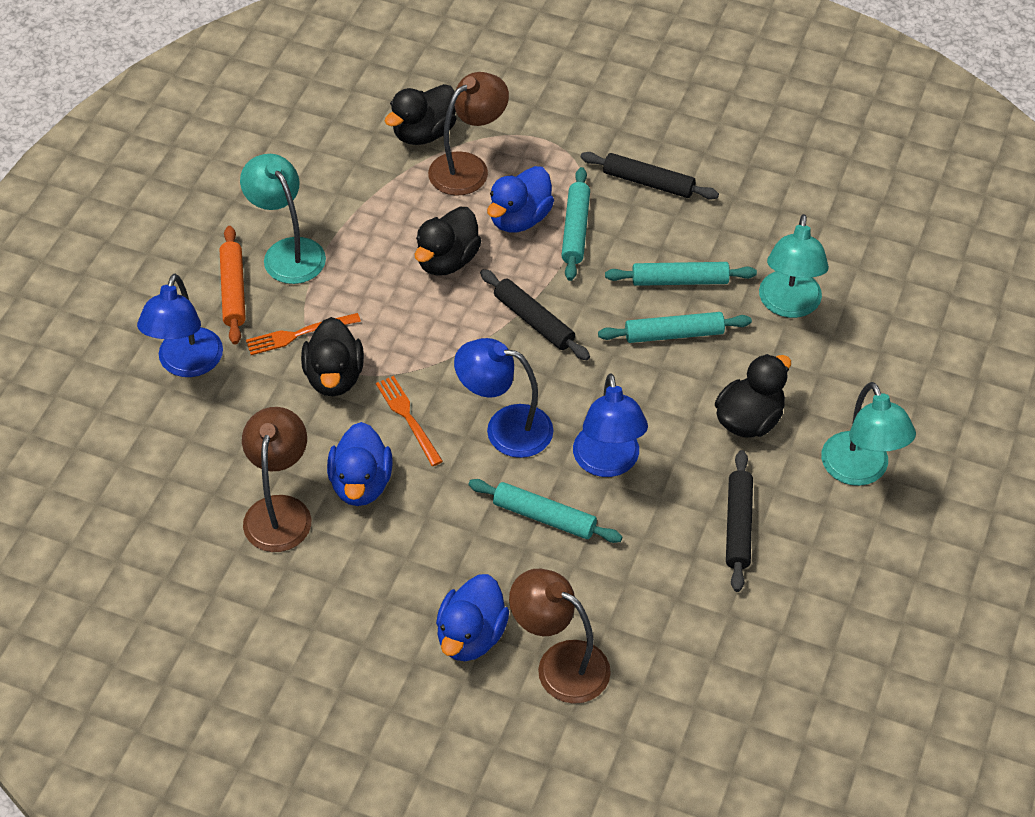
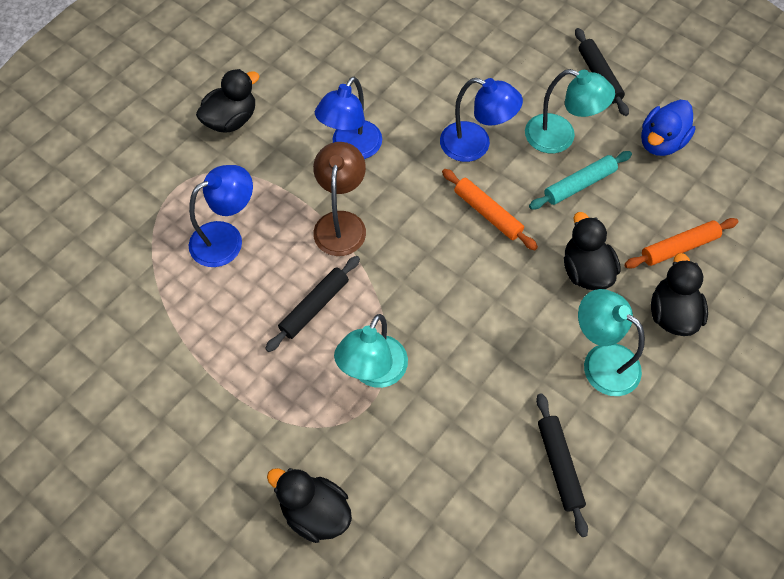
blue duck: [327,422,392,506] [436,574,509,661] [487,166,554,232] = 3 -> [641,100,696,156] = 1
brown lamp: [242,407,311,552] [428,72,509,196] [509,569,611,704] = 3 -> [313,142,366,256] = 1
orange fork: [246,313,361,355] [376,376,443,466] = 2 -> none = 0
orange rolling pin: [220,226,246,345] = 1 -> [442,169,538,250] [624,218,738,269] = 2
turquoise rolling pin: [468,479,622,543] [561,167,590,281] [598,312,752,343] [605,262,757,286] = 4 -> [529,151,632,210] = 1

